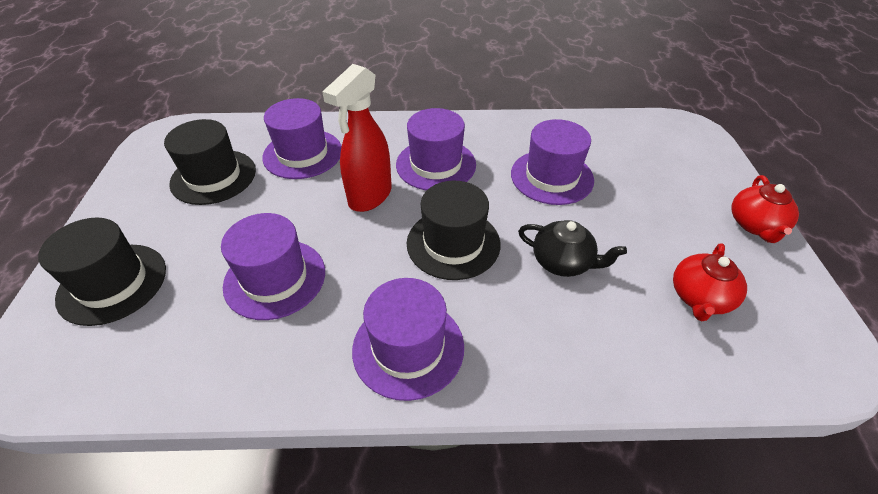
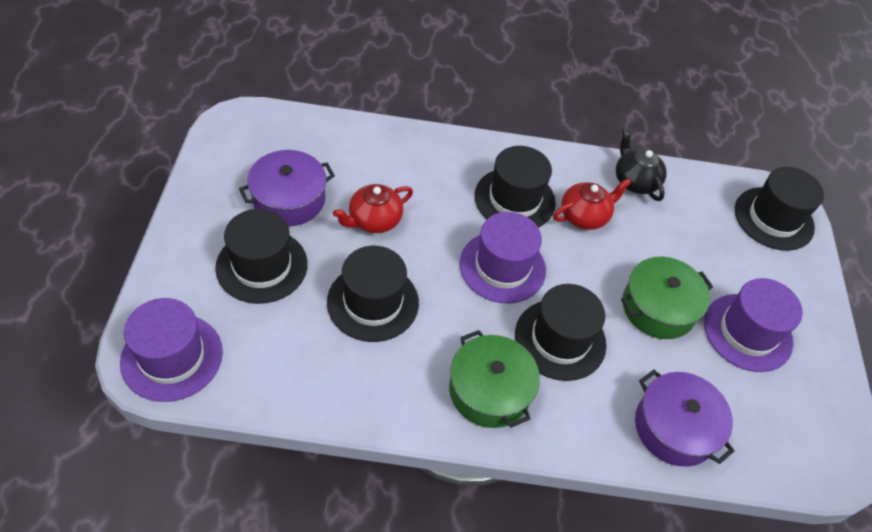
black hat: [38,218,166,326] [164,119,256,205] [407,181,501,280] = 3 -> [215,209,308,304] [327,246,419,342] [474,146,556,228] [515,284,606,381] [735,167,824,251] = 5
green pot: none = 0 -> [449,330,540,428] [621,257,713,339] = 2
purple hat: [221,213,325,320] [262,98,342,179] [352,278,464,401] [396,108,476,191] [511,119,594,205] = 5 -> [120,298,223,402] [459,212,546,303] [704,278,803,372] = 3
purple pot: none = 0 -> [239,150,335,226] [635,370,735,467] = 2
red spray bottle: [322,64,392,212] = 1 -> none = 0

